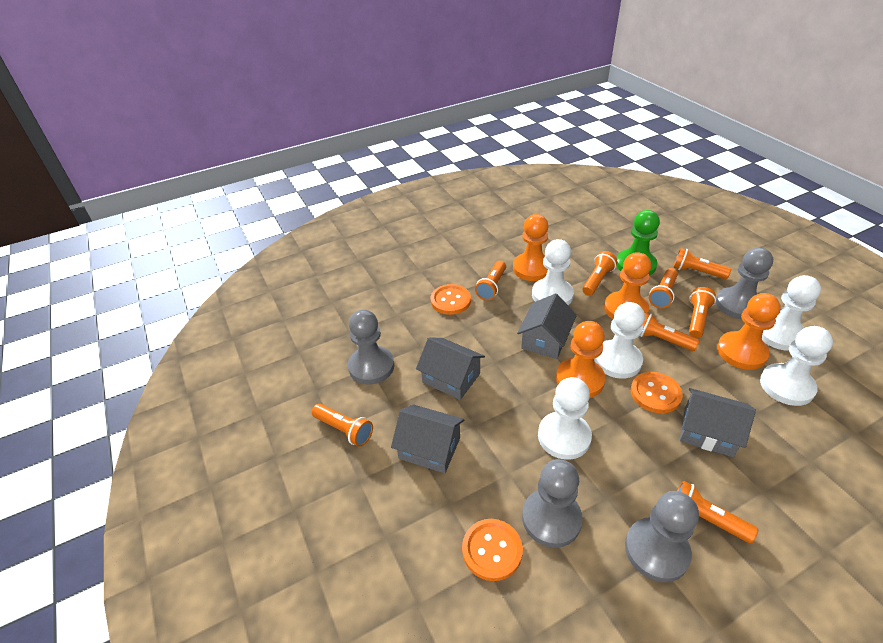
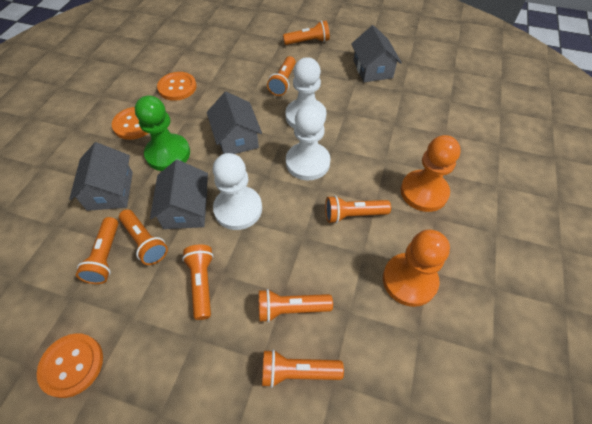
grey pawn: [348,309,394,384] [522,459,583,548] [625,491,699,583] [716,248,773,320] = 4 -> none = 0
orange pawn: [513,214,548,281] [556,321,606,398] [604,252,651,319] [717,293,781,370] = 4 -> [383,229,450,307] [401,135,461,212] = 2
white pawn: [532,239,574,305] [538,377,592,460] [594,302,645,379] [760,326,833,406] [762,275,821,351] = 5 -> [213,153,262,230] [285,57,327,128] [286,104,331,180] = 3

